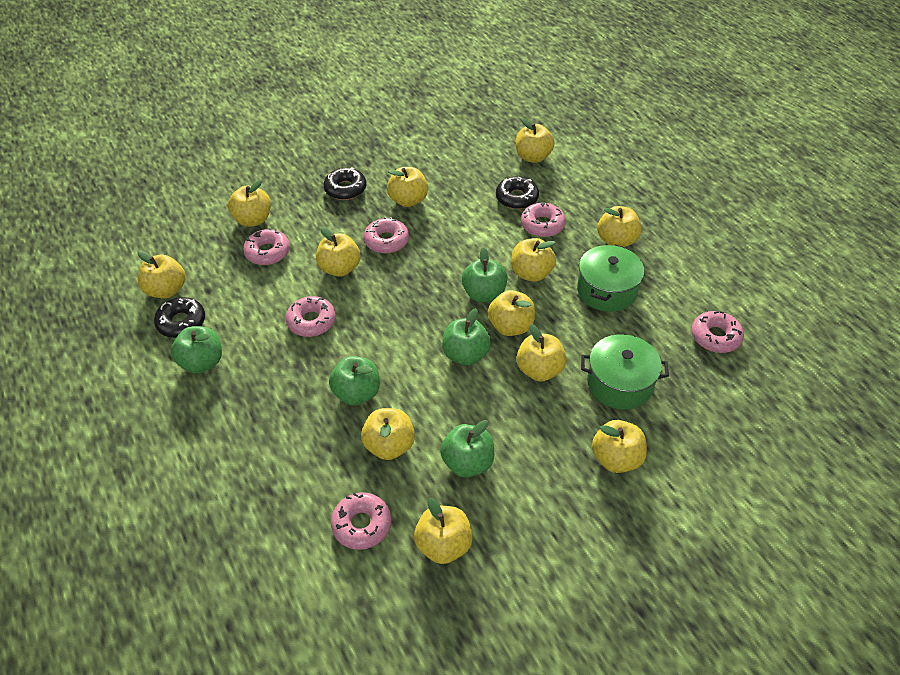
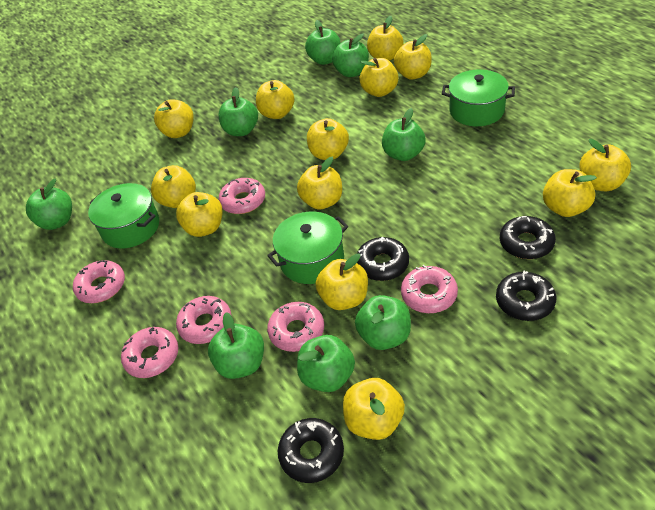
black donut: [154,297,205,338] [324,167,366,200] [496,176,539,209] = 3 -> [278,418,344,483] [357,236,409,281] [496,271,556,321] [500,216,556,259] = 4
green apple: [171,326,222,374] [329,356,380,405] [440,420,494,477] [442,308,491,365] [462,247,507,302] = 5 -> [26,178,72,230] [208,312,264,379] [219,87,258,136] [297,335,355,392] [305,20,341,65] [332,33,369,77] [355,295,411,350] [382,108,426,161] = 8
green pot: [577,244,644,312] [581,334,669,409] = 2 -> [88,183,159,249] [267,212,348,284] [442,69,515,126] = 3
yellow apple: [137,251,185,299] [228,180,271,227] [316,227,361,277] [361,408,415,460] [387,167,428,207] [414,498,473,564] [488,290,535,336] [511,238,556,282] [516,118,555,163] [517,324,567,381] [592,420,647,473] [597,206,641,247] = 12 -> [151,165,196,208] [154,99,194,138] [176,192,222,237] [256,80,295,119] [297,157,342,210] [307,118,349,160] [316,253,368,310] [343,378,405,440] [359,58,399,97] [367,16,404,61] [394,34,432,79] [543,169,597,217] [579,139,631,191] = 13

